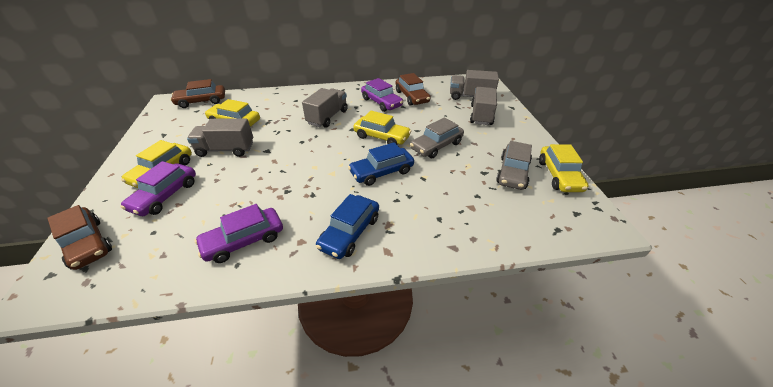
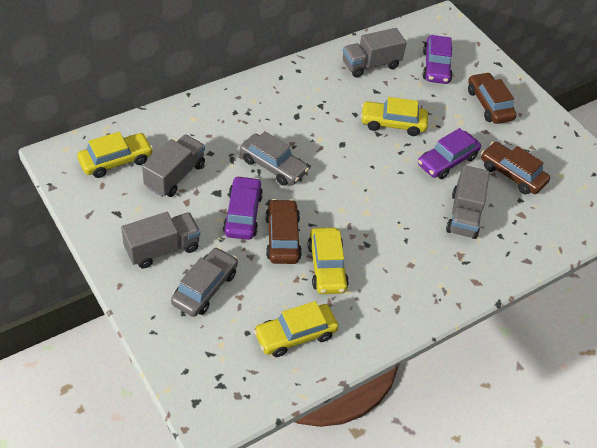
blue car: [316,194,379,259] [348,142,414,186] = 2 -> none = 0

